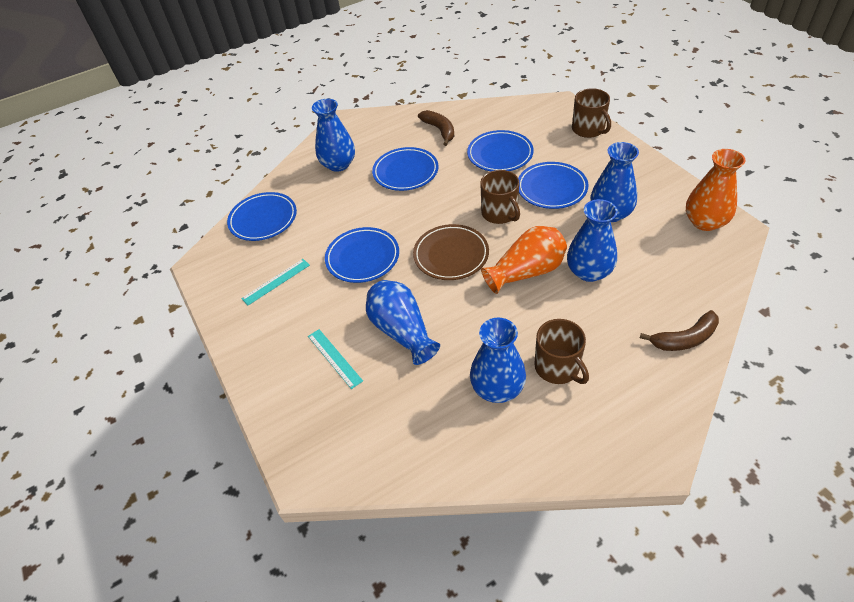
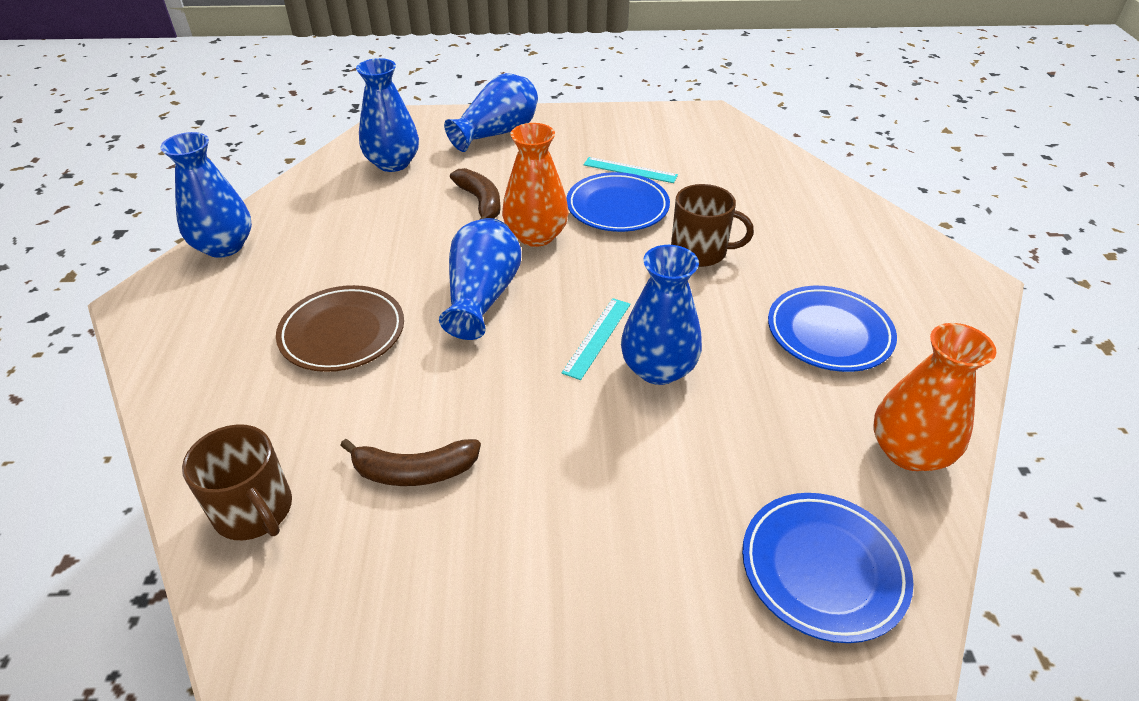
blue plate: [227,192,297,241] [325,227,399,283] [372,147,438,191] [467,130,534,171] [518,162,588,209] = 5 -> [566,172,670,232] [742,493,914,643] [768,286,897,372] = 3
brown mug: [480,170,520,224] [534,319,589,384] [572,88,611,138] = 3 -> [182,424,292,540] [671,184,754,267] = 2

